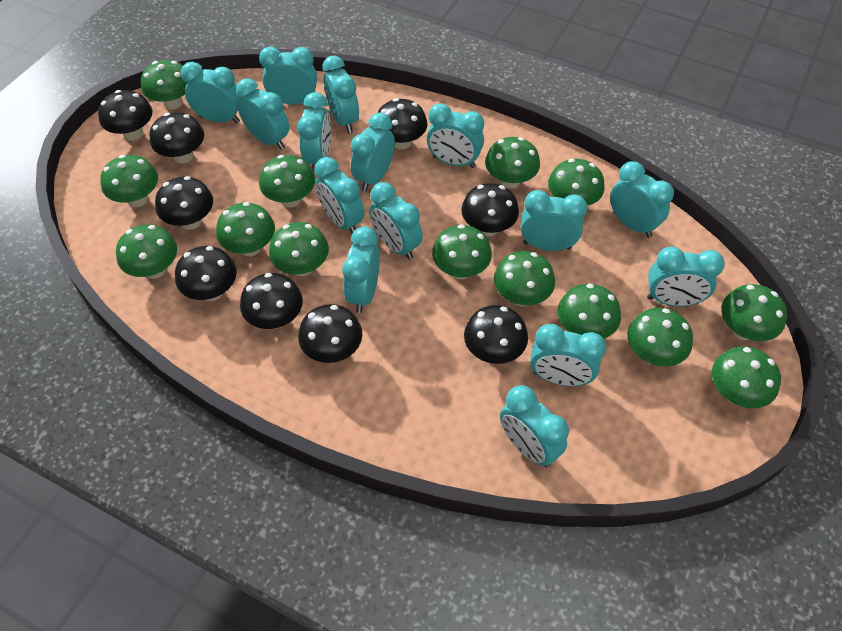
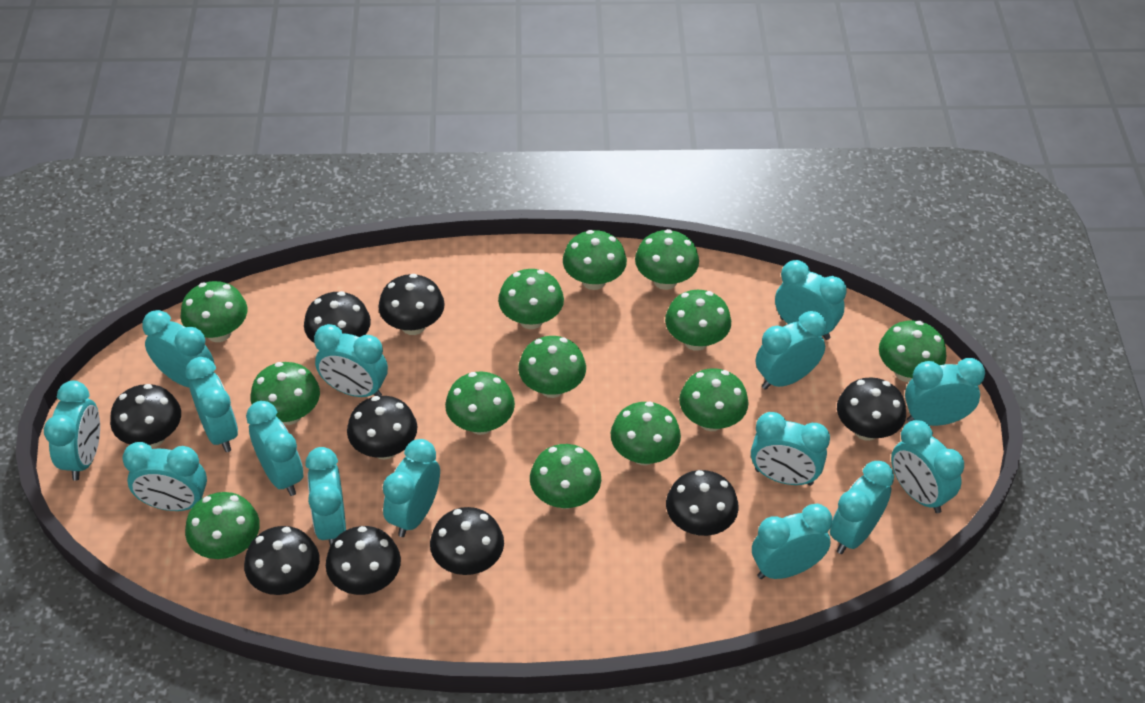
green mushroom: [100,155,158,207] [116,224,177,279] [141,60,188,110] [216,202,275,256] [259,155,315,207] [269,222,329,276] [432,224,492,279] [485,137,540,189] [494,251,555,306] [548,159,605,206] [558,284,621,339] [627,308,693,367] [712,346,781,408] [721,284,787,341] = 14 -> [181,281,247,342] [185,492,260,559] [251,362,320,425] [445,371,515,435] [498,269,564,329] [518,336,586,398] [530,444,601,509] [563,230,627,290] [611,402,681,465] [635,229,699,290] [665,290,731,351] [679,368,749,431] [879,321,946,382] = 13

